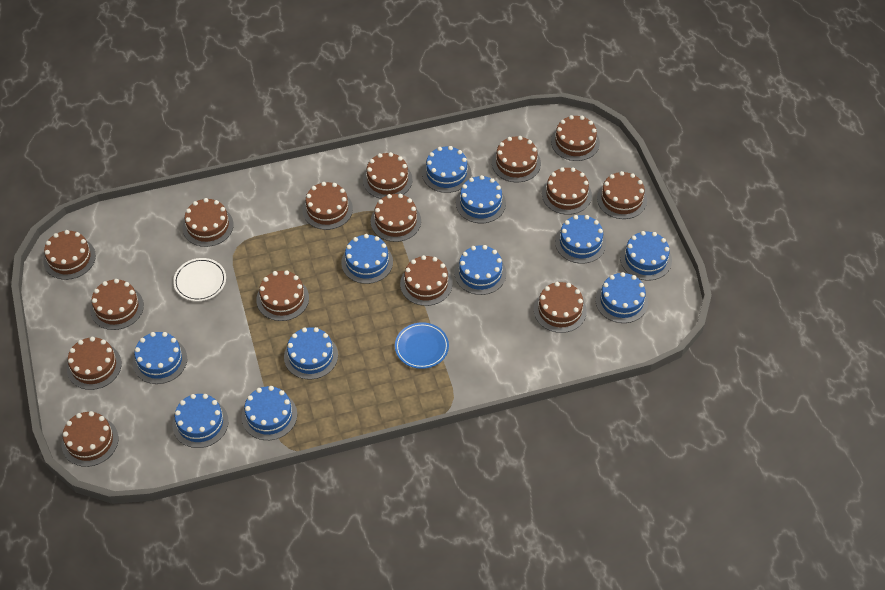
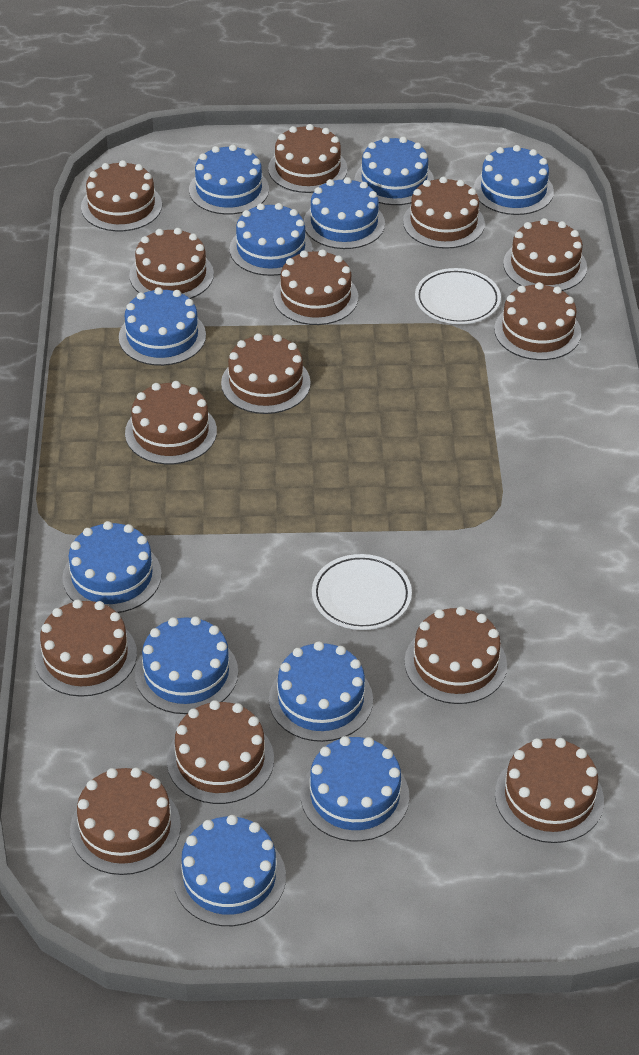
blue plate: [395,322,449,369] = 1 -> none = 0
brown cake: [43,230,96,280] [62,411,119,467] [67,337,122,390] [90,279,144,330] [183,198,234,247] [256,270,309,321] [302,182,353,230] [363,152,413,199] [371,194,421,242] [400,255,452,306] [492,136,541,182] [534,282,587,333] [542,167,592,215] [551,115,600,161] [597,171,647,219] = 15 -> [34,599,137,697] [70,768,181,875] [81,160,162,231] [125,381,217,464] [129,228,214,299] [167,700,274,804] [221,333,311,414] [268,124,347,193] [273,249,358,325] [403,177,485,249] [405,606,507,704] [494,282,581,360] [495,738,604,843] [503,218,587,291] = 14
white plate: [173,258,226,301] = 1 -> [312,554,412,630] [415,268,501,324] = 2

